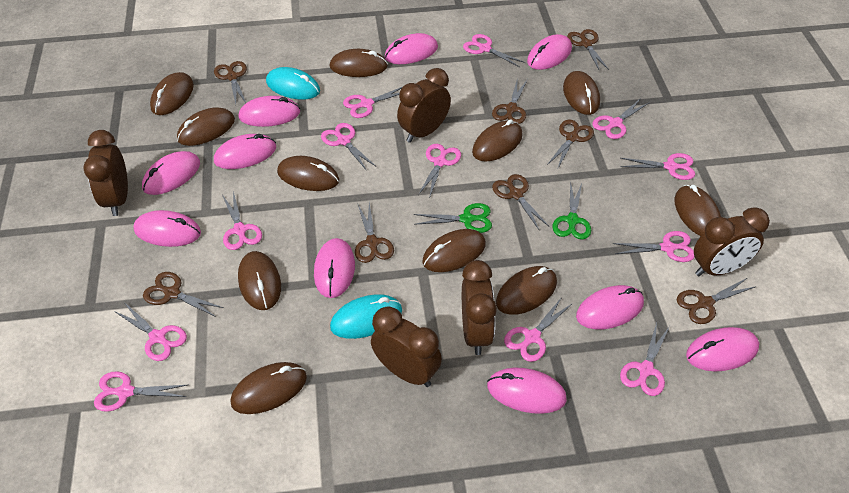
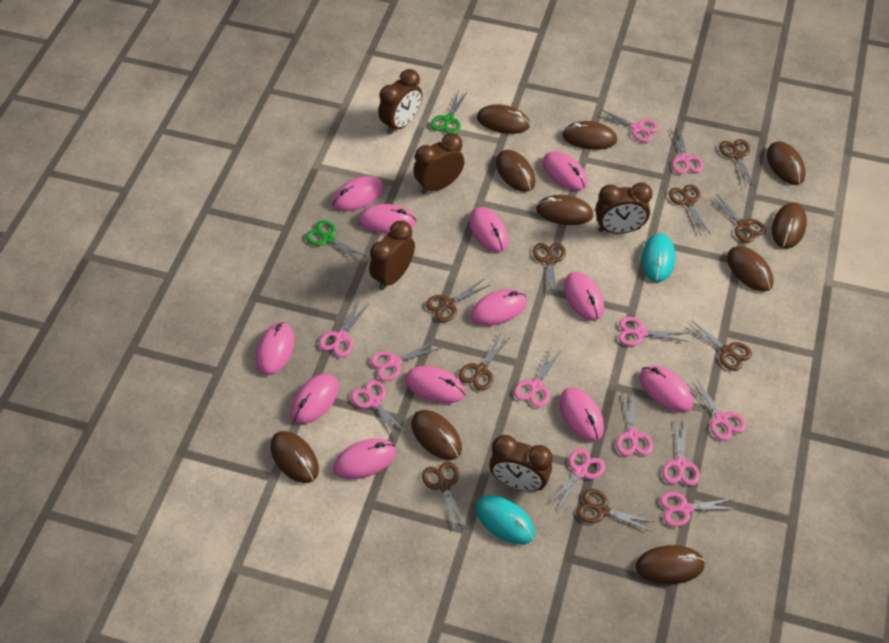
brown mouse: [150,72,194,115] [177,108,235,146] [230,362,307,414] [238,251,281,310] [277,156,339,191] [329,49,388,77] [422,229,486,272] [472,119,523,162] [496,266,557,315] [563,71,600,115] [674,185,721,236] = 11 -> [270,431,319,483] [411,410,462,460] [477,104,530,134] [496,150,535,192] [536,195,593,225] [562,121,617,150] [635,545,705,584] [727,246,773,292] [767,141,806,185] [772,202,807,248] = 10
brown scissors: [143,272,223,317] [214,61,247,104] [355,203,394,263] [492,79,528,124] [492,174,550,230] [547,120,594,170] [567,29,609,71] [676,278,756,324] = 8 -> [422,462,466,531] [426,279,490,322] [459,333,510,391] [533,243,566,297] [577,489,654,532] [669,184,710,235] [685,320,752,371] [709,195,766,243] [719,139,755,187] = 9
pink mouse: [133,210,201,247] [142,151,200,195] [214,134,276,169] [238,96,300,127] [314,238,355,298] [385,33,438,64] [487,368,567,414] [527,34,572,70] [576,285,644,329] [686,327,759,372] = 10 -> [256,322,295,375] [290,374,339,424] [332,176,384,211] [333,439,396,479] [358,204,416,234] [405,366,465,404] [469,207,509,252] [470,289,527,326] [542,151,587,191] [559,387,604,441] [564,272,604,321] [639,366,694,412] = 12

